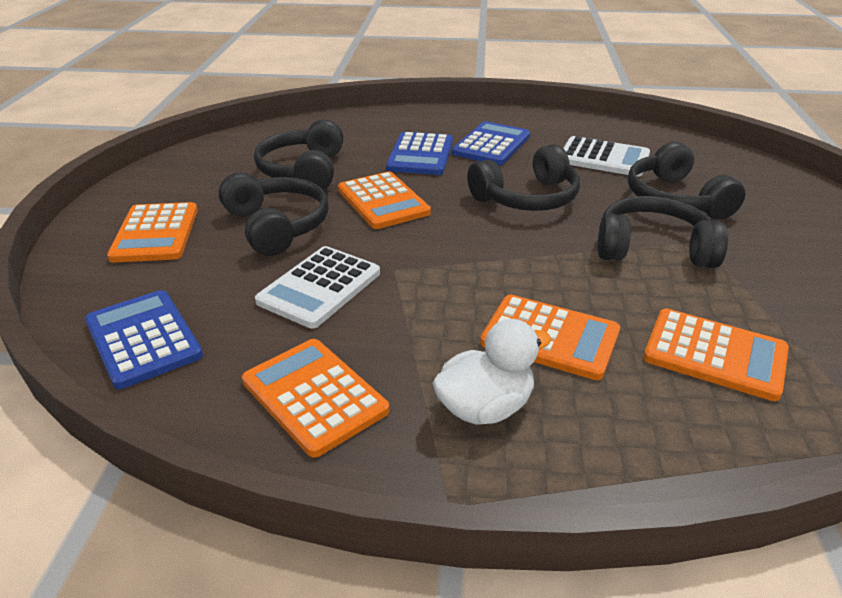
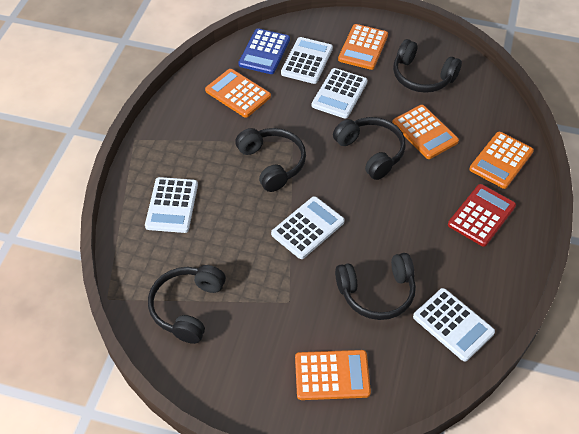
blue calculator: [85,290,203,389] [386,132,453,175] [452,121,530,165] = 3 -> [238,28,290,74] = 1
red calculator: none = 0 -> [448,184,516,247] = 1
white calculator: [255,246,380,328] [563,136,650,177] = 2 -> [145,177,198,233] [271,196,345,259] [281,37,333,84] [312,68,367,118] [413,288,495,361] = 5
white duck: [432,319,551,425] = 1 -> none = 0

